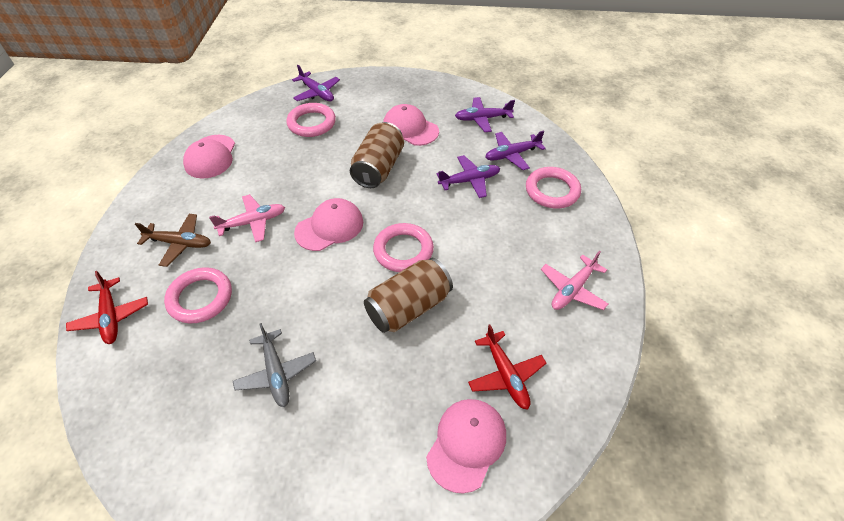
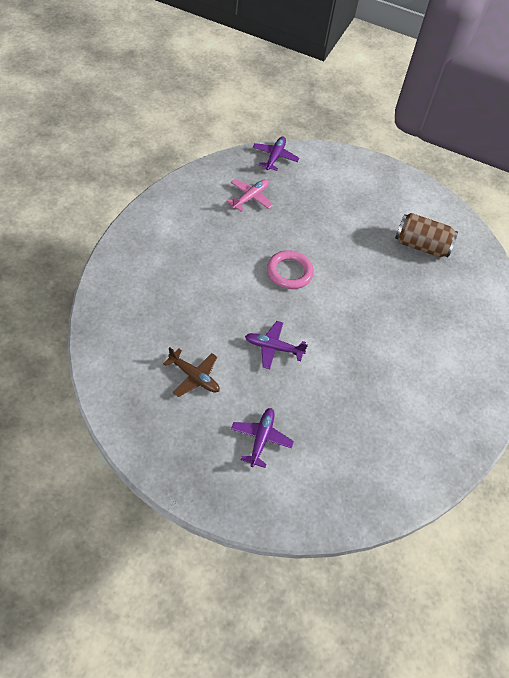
brown can: [350,122,404,188] [364,258,453,333] = 2 -> [395,213,458,257] = 1
grey plane: [233,323,316,407] = 1 -> none = 0
pink cap: [183,135,235,178] [294,198,363,251] [383,104,439,146] [426,399,506,493] = 4 -> none = 0
pink plane: [209,194,285,242] [541,251,608,310] = 2 -> [227,179,273,212] = 1
pink ring: [164,267,232,324] [286,103,336,137] [373,223,434,272] [526,167,581,209] = 4 -> [267,250,314,289] = 1
purple plane: [292,65,340,101] [437,155,500,198] [455,97,515,132] [486,130,546,170] = 4 -> [231,408,294,468] [245,321,308,369] [253,136,300,171] = 3
red plane: [66,271,148,344] [468,325,546,410] = 2 -> none = 0

